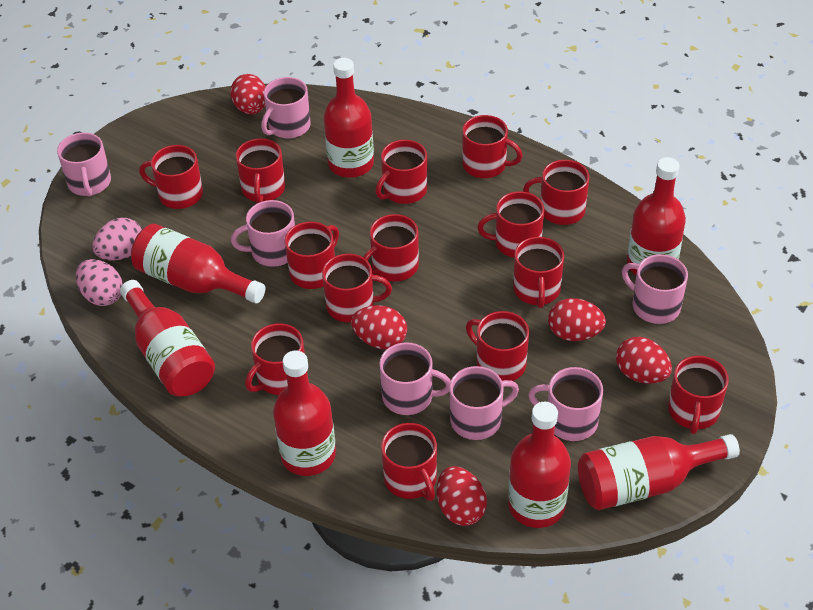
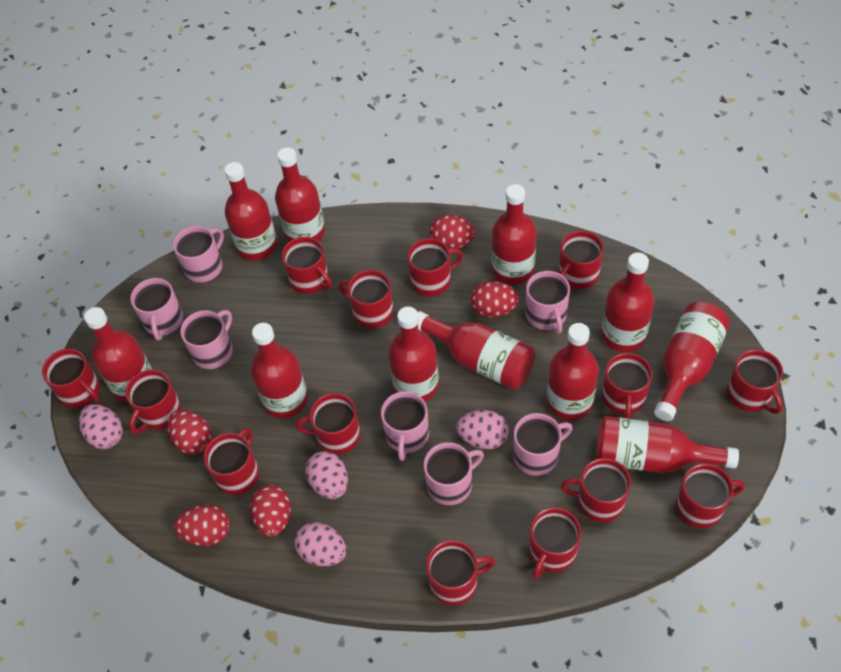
pink egg: [76,259,123,306] [92,218,142,261] = 2 -> [79,404,123,449] [294,522,346,566] [305,451,348,499] [456,410,509,450] = 4
red bottle: [120,280,215,397] [131,224,265,303] [273,350,336,476] [324,58,374,178] [508,402,571,528] [578,434,740,510] [627,157,686,275] = 7 -> [84,307,152,402] [224,162,277,261] [251,323,308,418] [275,147,325,242] [388,307,439,401] [418,311,536,390] [491,184,537,284] [547,323,599,420] [596,416,739,473] [601,252,655,352] [654,302,730,421] = 11

